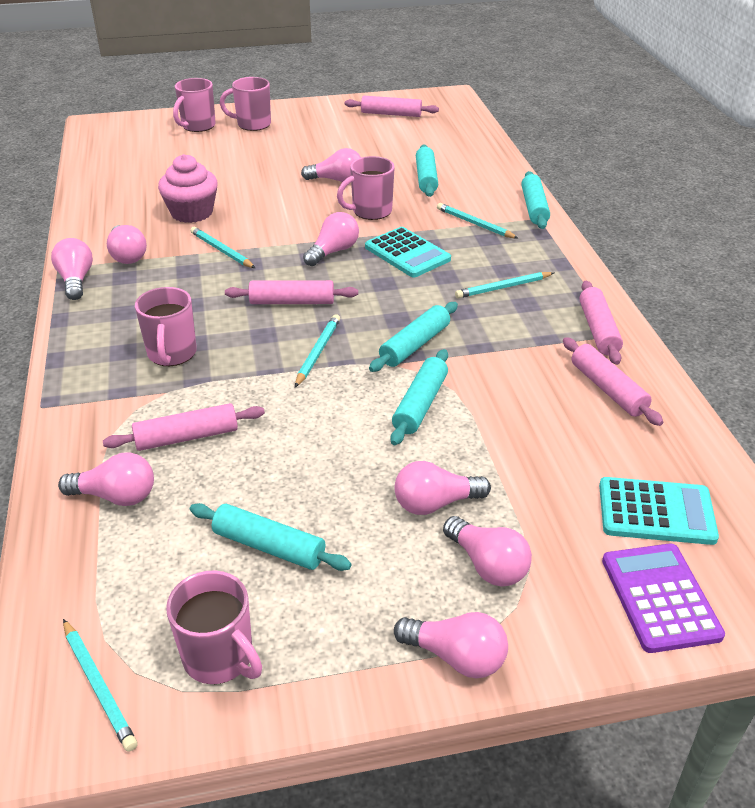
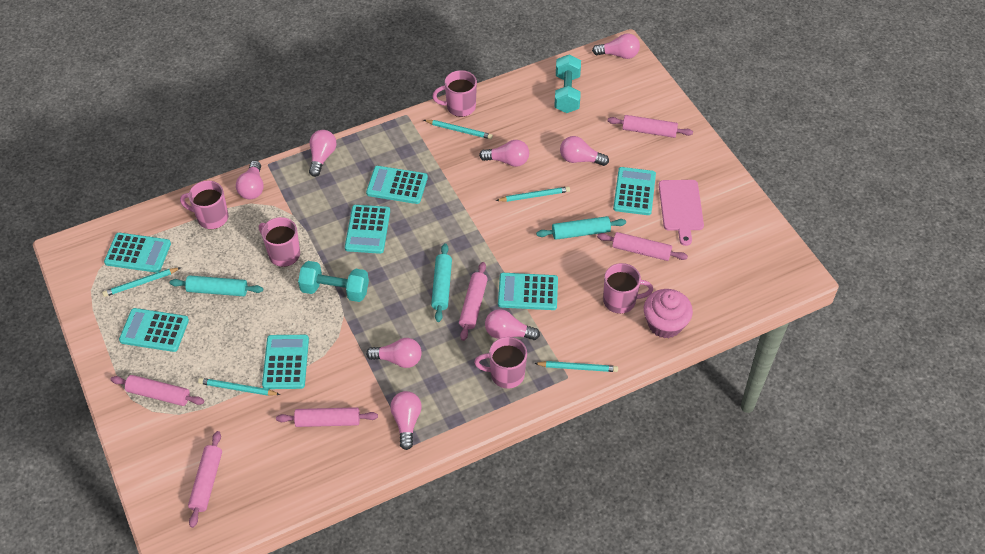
pink cutting board: none = 0 -> [659,180,704,246] = 1
pink rolling pin: [103,403,265,451] [225,280,358,304] [345,96,439,117] [563,337,663,426] [579,281,623,365] = 5 -> [111,375,204,406] [188,431,222,528] [276,407,378,427] [459,262,488,341] [597,232,688,261] [608,115,693,138] = 6
purple calculator: [602,544,725,653] = 1 -> none = 0
turquoise calculator: [365,227,451,277] [599,477,719,545] = 2 -> [104,233,171,273] [119,308,189,352] [262,335,309,389] [345,205,390,254] [366,166,428,204] [498,273,558,310] [613,167,656,215] = 7
turquoise dumbbell: none = 0 -> [298,261,369,302] [554,55,581,113] = 2
turquoise rolling pin: [190,503,352,571] [369,302,458,372] [391,349,448,445] [416,145,438,197] [521,171,550,229] = 5 -> [170,275,263,296] [431,243,452,322] [536,216,626,240] = 3

